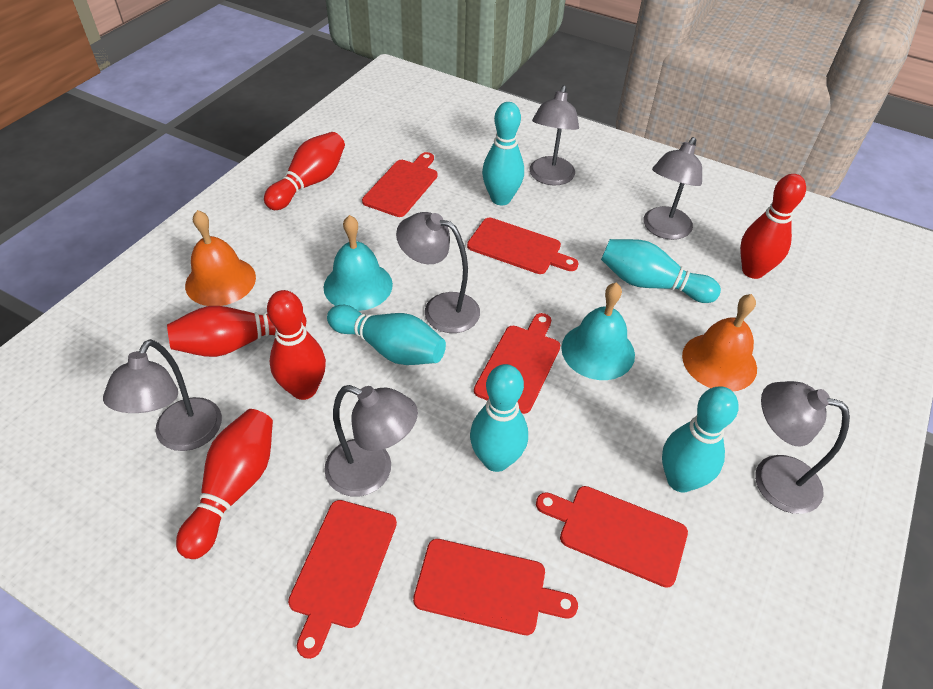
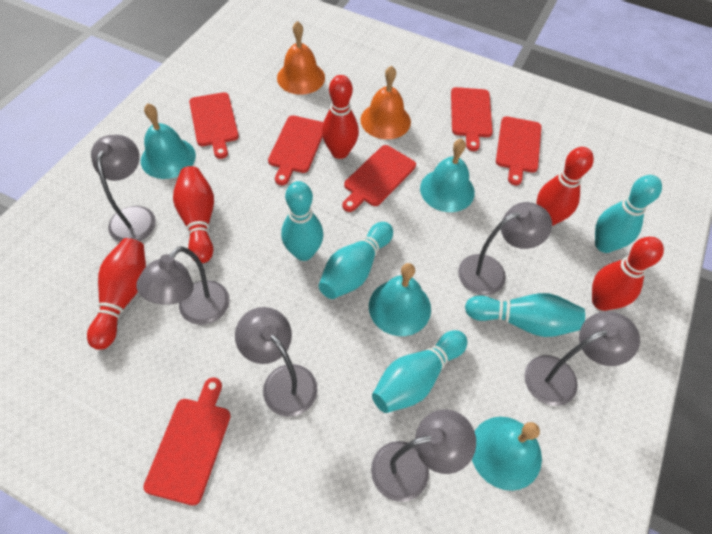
turquoise bell: [323,215,393,311] [561,283,635,380] = 2 -> [141,104,196,179] [369,263,431,336] [420,139,475,212] [472,417,542,491] = 4

